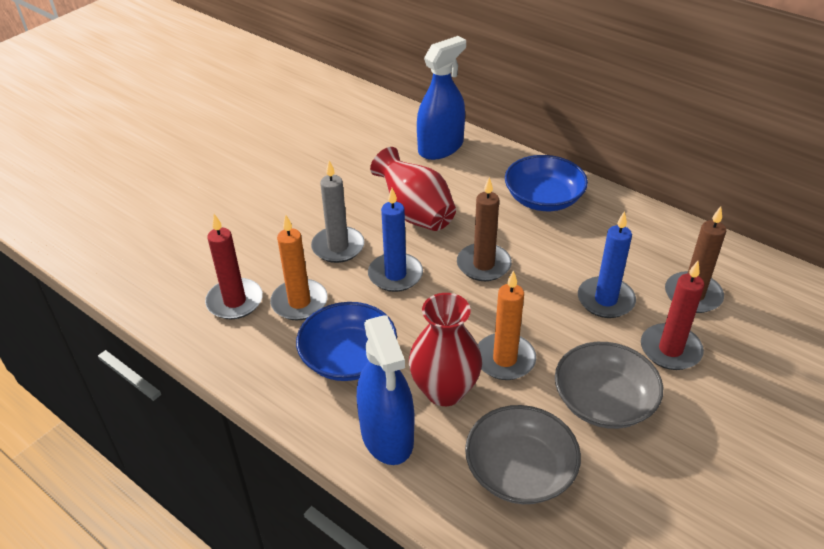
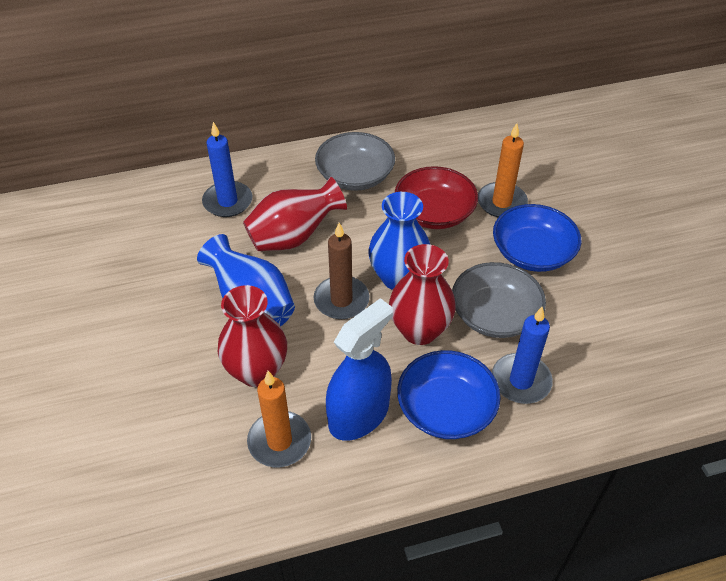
blue spray bottle: [357,315,414,465] [417,36,466,160] = 2 -> [326,298,393,441] = 1
blue vase: none = 0 -> [197,234,295,326] [369,192,430,290] = 2
brown candle: [457,177,512,281] [665,207,726,313] = 2 -> [314,223,370,319] = 1
grey candle: [311,161,365,263] = 1 -> none = 0
red bowl: none = 0 -> [395,166,478,229] = 1
red candle: [205,214,263,319] [641,261,704,370] = 2 -> none = 0
red vase: [370,147,456,231] [409,293,482,406] = 2 -> [218,285,287,387] [243,177,347,251] [389,244,456,345] = 3

